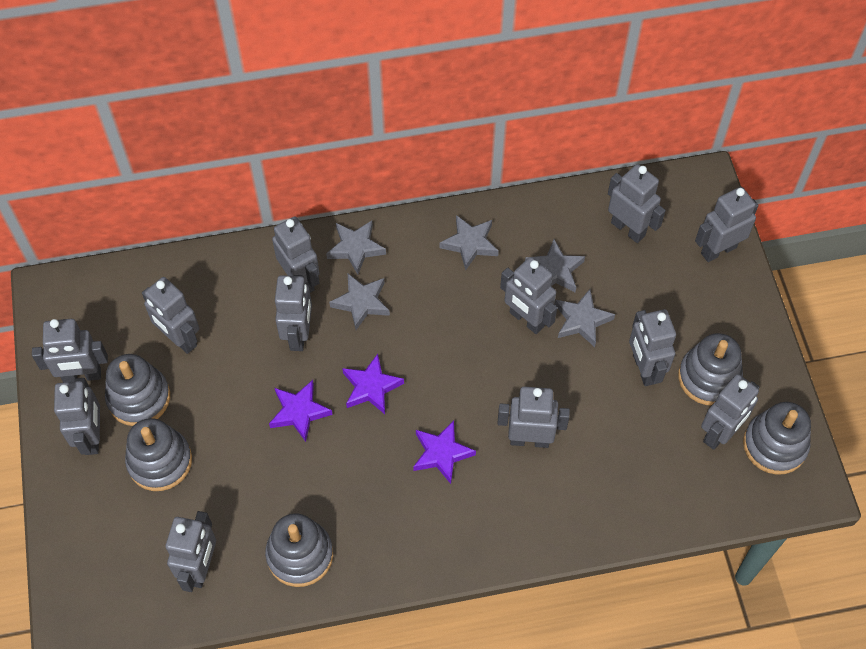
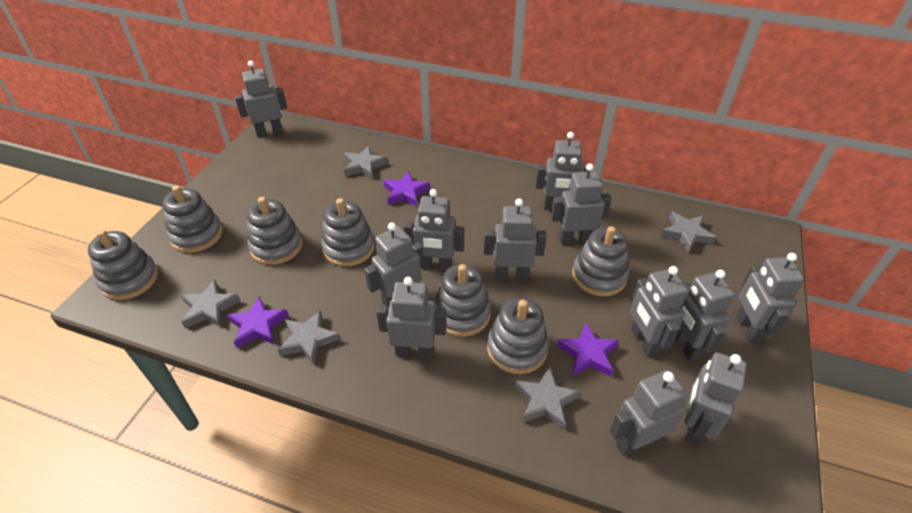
grey stacking toy: [105,354,170,426] [125,418,192,491] [265,513,333,587] [678,333,743,406] [743,402,811,475] = 5 -> [88,230,158,300] [163,185,223,253] [247,197,303,265] [321,198,375,267] [434,264,491,337] [487,298,549,374] [572,226,629,297] = 7

